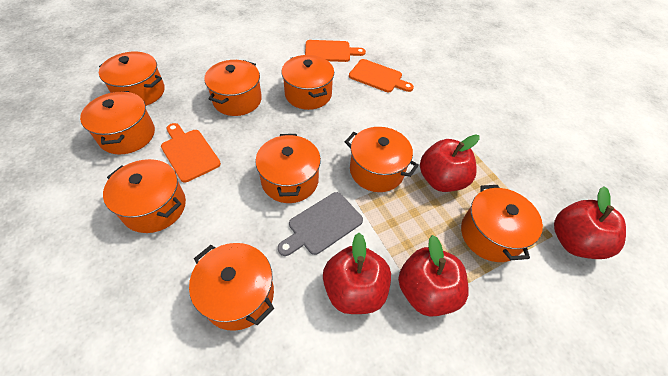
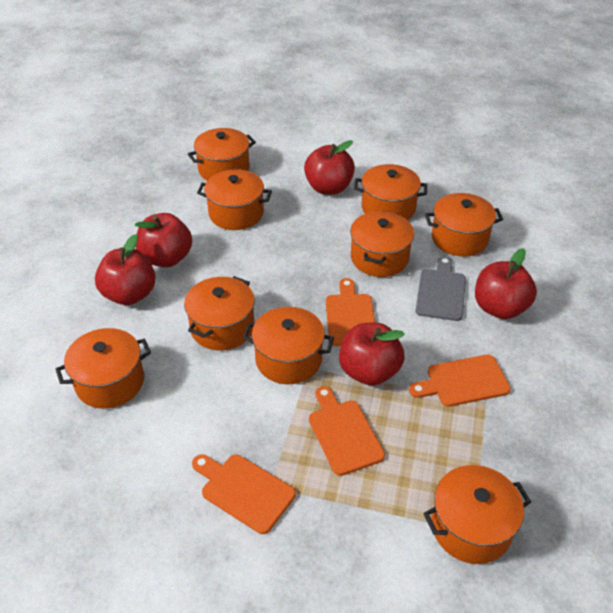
orange cutting board: [161,123,221,182] [305,40,366,62] [349,59,414,92] = 3 -> [192,454,296,534] [309,386,385,476] [326,278,375,346] [409,354,511,407] = 4
red apple: [323,233,391,314] [398,235,469,317] [420,135,480,192] [554,186,626,259] = 4 -> [95,234,156,305] [135,213,192,268] [304,140,355,195] [339,322,405,386] [475,248,537,319] = 5

